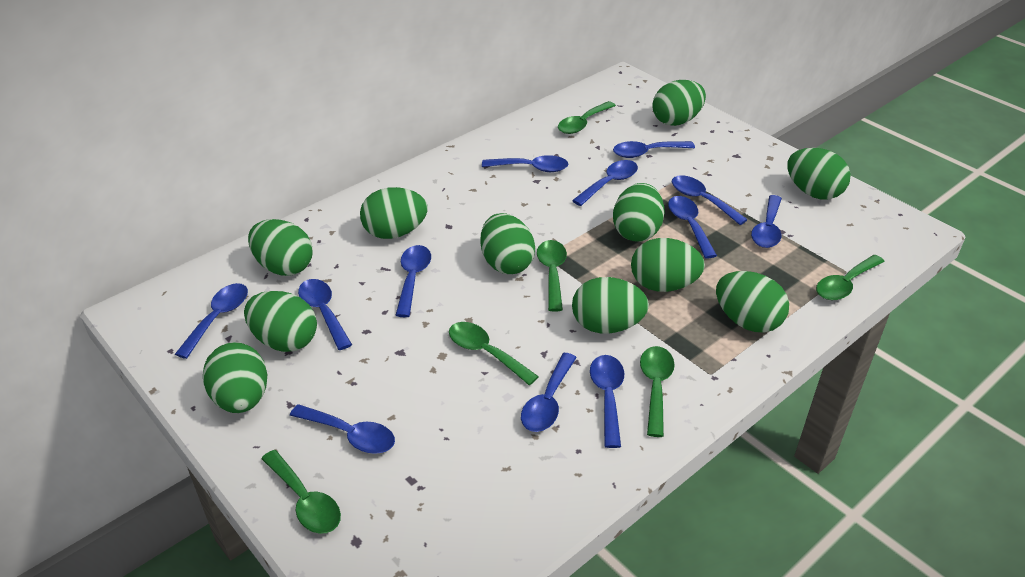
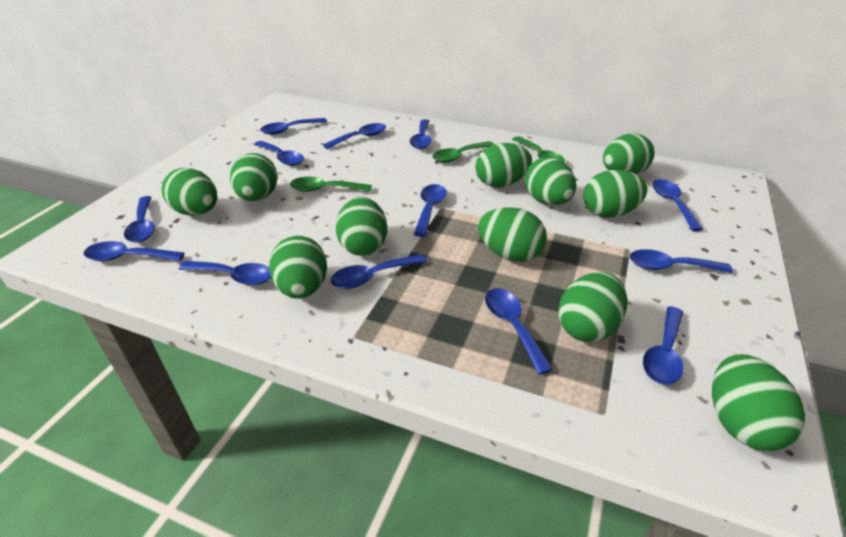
blue spoon: [175,283,248,359] [290,404,395,454] [298,279,352,350] [395,245,431,317] [482,155,568,172] [521,353,577,432] [572,160,638,206] [590,355,624,448] [613,141,695,158] [668,196,717,259] [672,175,748,225] [751,195,782,248] = 12 -> [84,241,184,261] [124,196,155,243] [179,261,271,285] [254,141,304,166] [260,118,327,135] [323,123,386,149] [330,254,427,289] [410,119,432,149] [414,184,447,237] [485,288,553,375] [630,249,733,273] [643,306,683,385] [652,179,703,231] = 13
green spoon: [261,450,341,534] [449,322,539,385] [537,240,567,312] [558,101,616,134] [640,346,675,437] [816,255,885,300] = 6 -> [290,177,372,192] [433,141,494,163] [512,136,565,163] = 3

